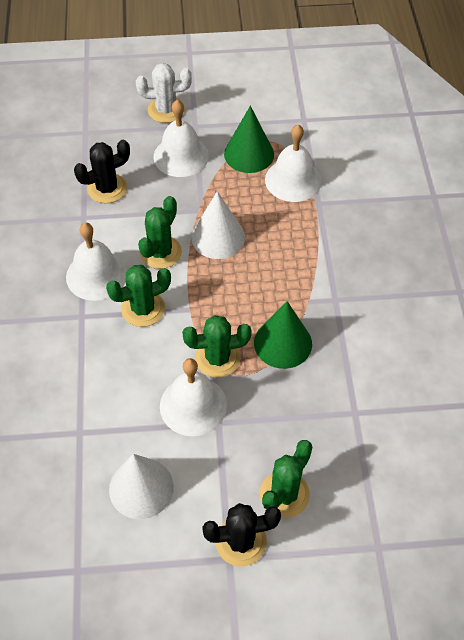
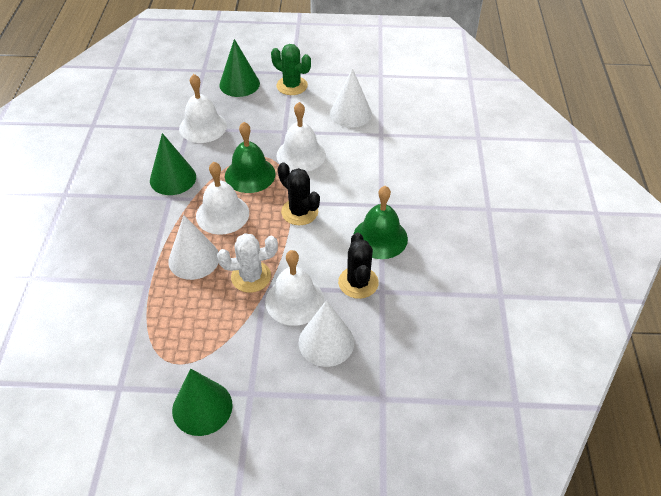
green bell: none = 0 -> [225,122,276,193] [353,186,408,259] = 2
green cactus: [106,265,171,327] [138,196,182,269] [182,315,252,378] [260,440,312,518] = 4 -> [271,44,311,95] = 1
green cone: [224,106,274,173] [254,301,312,369] = 2 -> [150,133,196,195] [172,369,233,436] [219,39,260,97] = 3
white cone: [109,454,174,519] [191,191,245,259] = 2 -> [168,215,219,280] [298,300,354,367] [330,68,372,128] = 3

